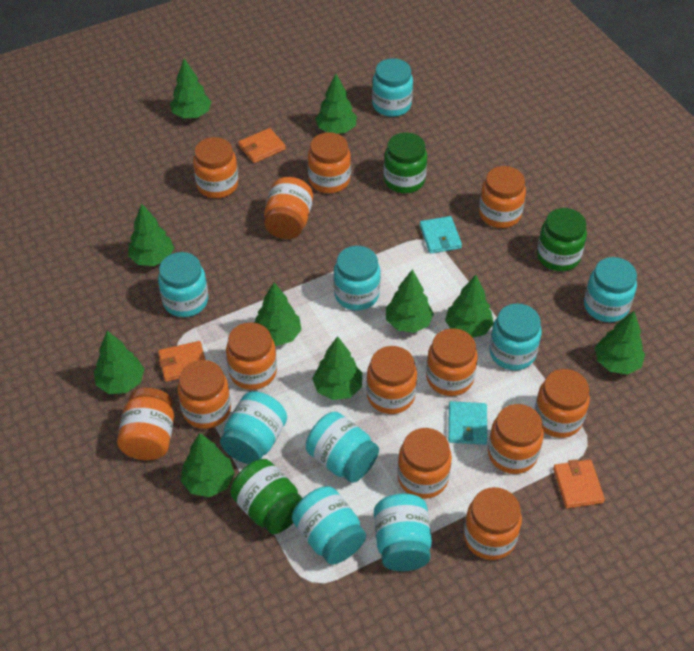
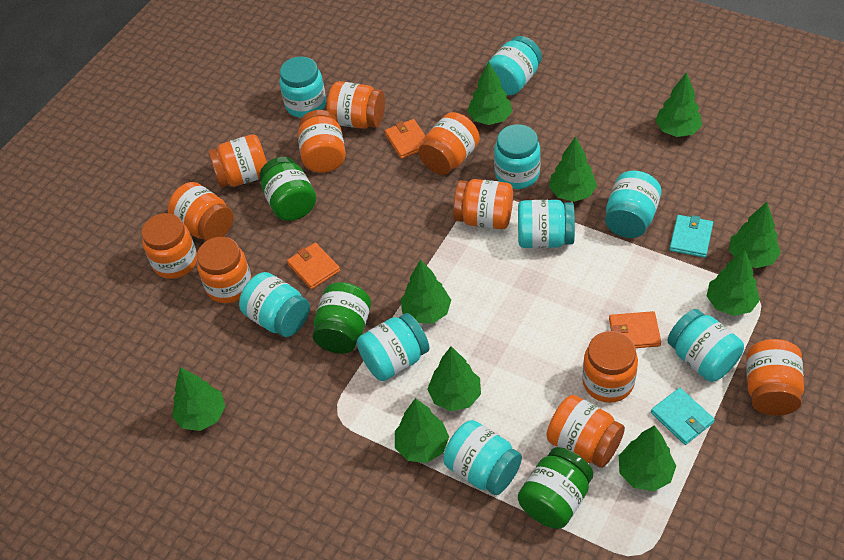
orange jar: [117,388,174,460] [177,360,231,429] [193,137,238,198] [226,322,277,390] [264,177,313,239] [308,132,351,193] [366,346,417,414] [397,428,452,499] [426,328,478,396] [464,487,522,560] [479,166,526,228] [488,404,544,474] [534,369,590,438] = 13 -> [142,213,197,279] [168,182,233,241] [197,237,252,303] [208,134,267,188] [298,110,346,173] [327,81,385,129] [418,112,480,175] [453,179,513,229] [547,395,625,468] [582,331,638,403] [746,339,804,416] = 11

